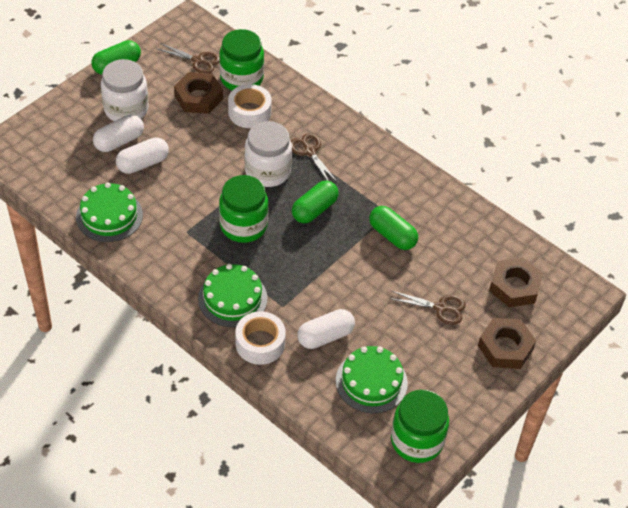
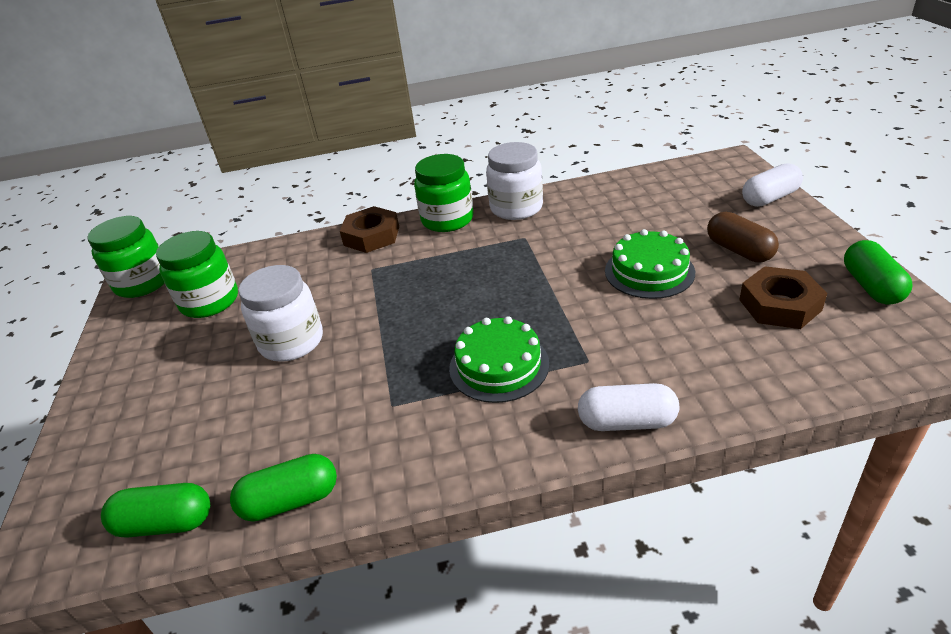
brown capsule: none = 0 -> [707,212,779,262] = 1
brown nut: [174,72,223,114] [478,318,536,369] [489,257,543,307] = 3 -> [340,206,399,253] [739,266,827,329] = 2
brown scissors: [157,43,219,73] [291,133,337,182] [389,291,466,325] = 3 -> none = 0
green cake: [76,182,143,242] [198,264,267,327] [336,346,408,413] = 3 -> [449,316,549,403] [605,229,695,299] = 2
white capsule: [93,115,144,152] [116,138,169,174] [297,309,355,349] = 3 -> [578,383,679,431] [742,163,803,207] = 2
white tape: [228,84,272,128] [235,311,286,365] = 2 -> none = 0

